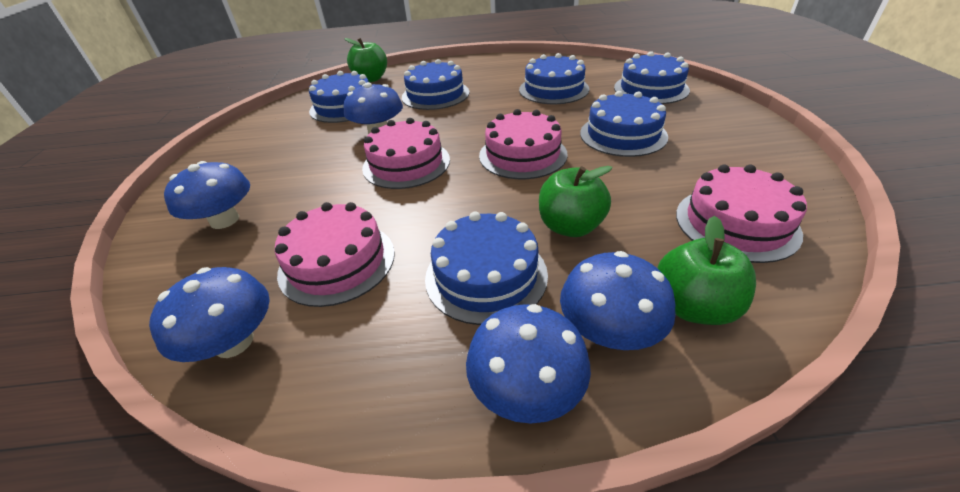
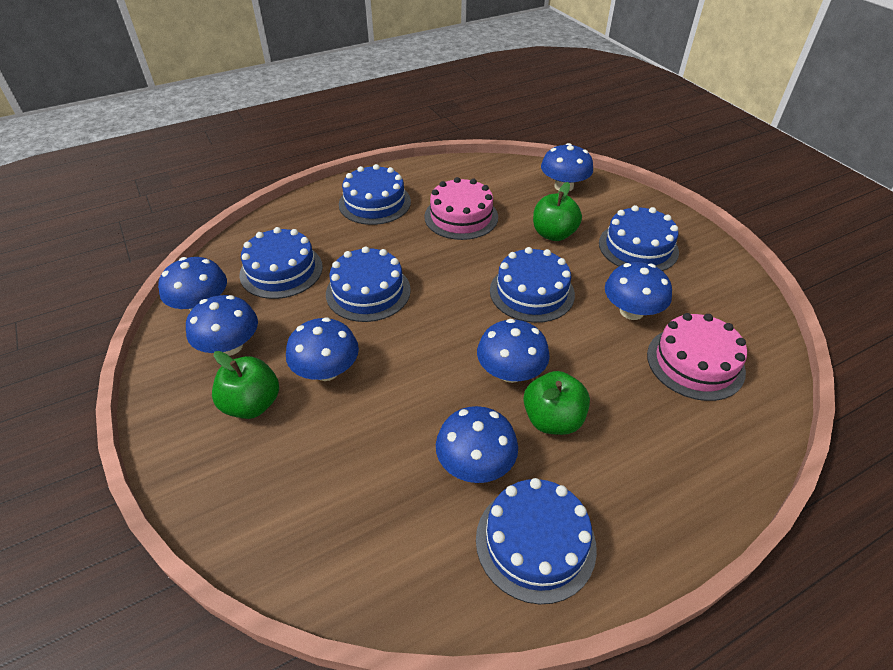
blue mushroom: [149,267,270,362] [164,161,250,229] [344,82,403,134] [466,304,591,424] [560,251,676,350] = 5 -> [158,257,227,311] [186,295,258,356] [286,317,359,381] [436,406,518,483] [477,319,550,383] [541,143,593,191] [605,262,672,320] = 7
pink cake: [275,202,395,307] [362,118,450,189] [479,109,568,179] [676,165,807,263] = 4 -> [424,177,498,240] [647,313,747,401] = 2

